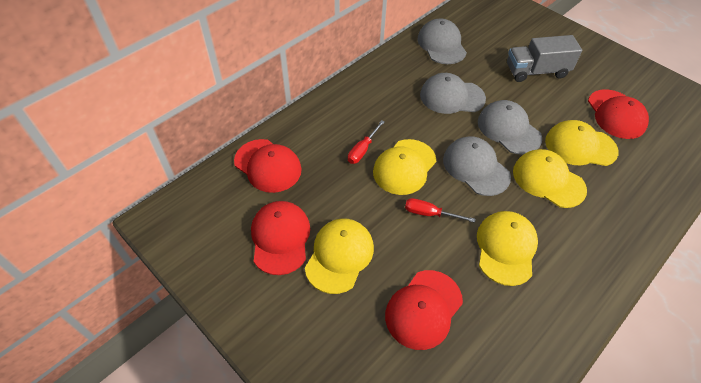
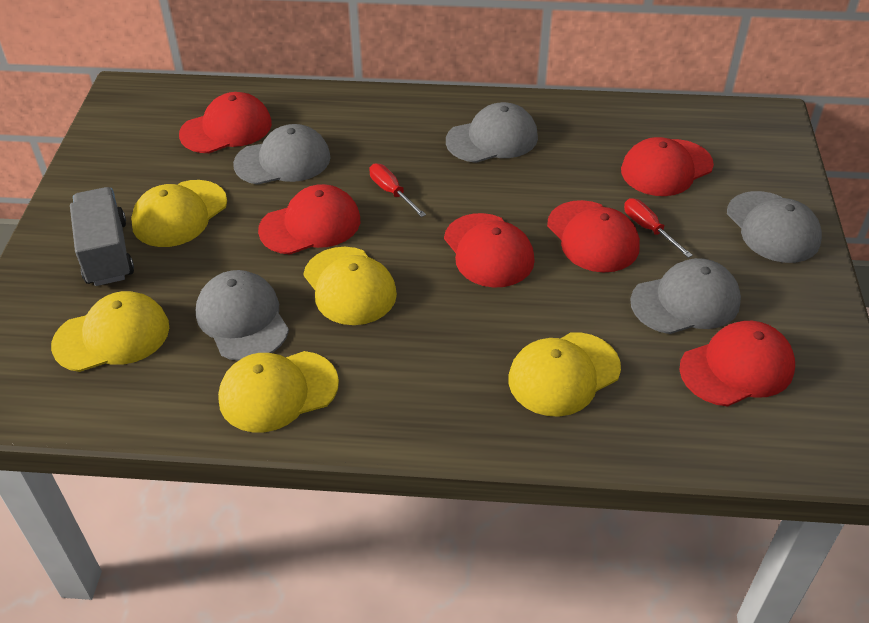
grey cap: [417,18,467,64] [420,73,486,114] [443,136,511,196] [478,100,542,155] = 4 -> [196,270,289,361] [233,124,331,185] [446,102,538,163] [631,258,741,334] [727,191,822,263] = 5
red cap: [234,139,302,193] [251,201,310,275] [385,270,463,350] [588,89,649,139] = 4 -> [179,92,272,153] [258,184,360,254] [444,213,535,288] [547,200,640,273] [621,137,714,196] [679,321,795,406] = 6

